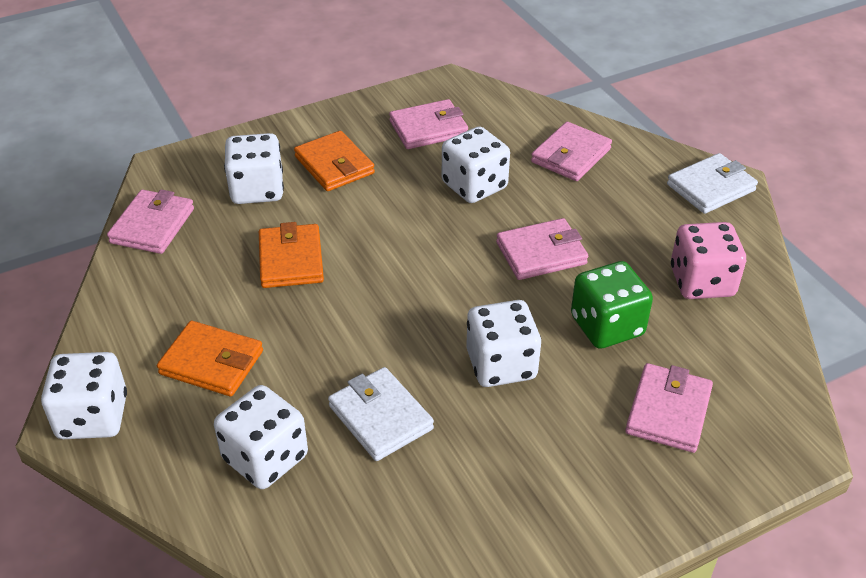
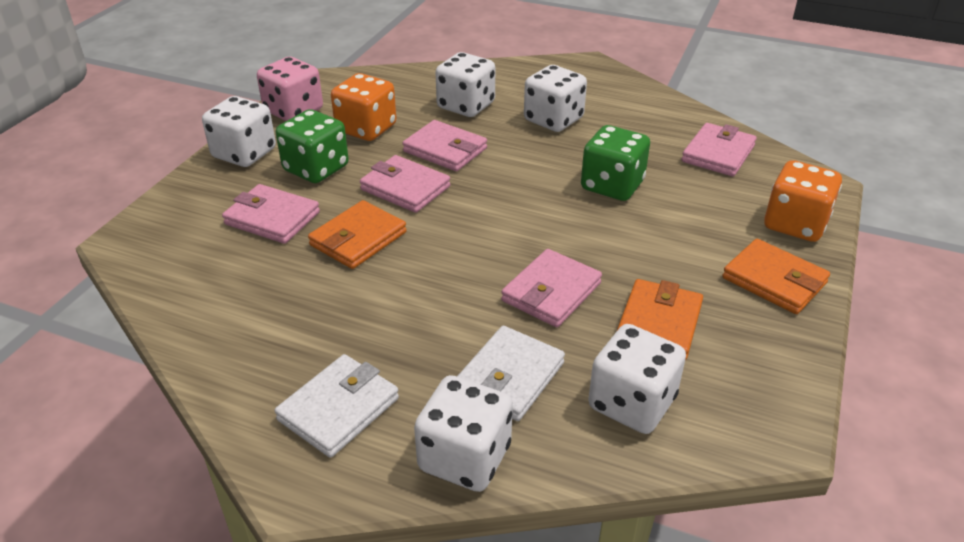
green dice: [571,261,653,349] = 1 -> [276,109,349,183] [581,125,650,201] = 2
orange dice: none = 0 -> [331,73,396,141] [764,160,842,242] = 2

